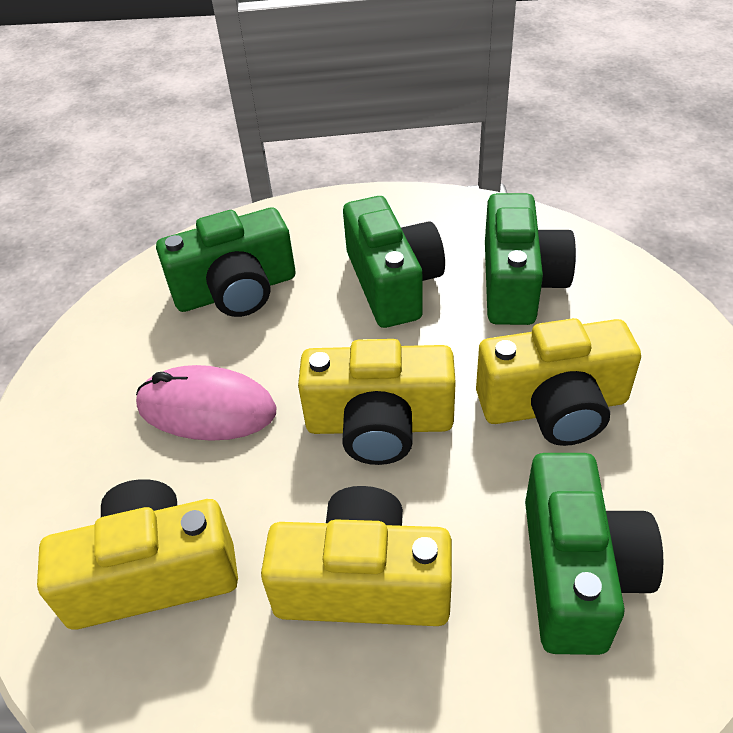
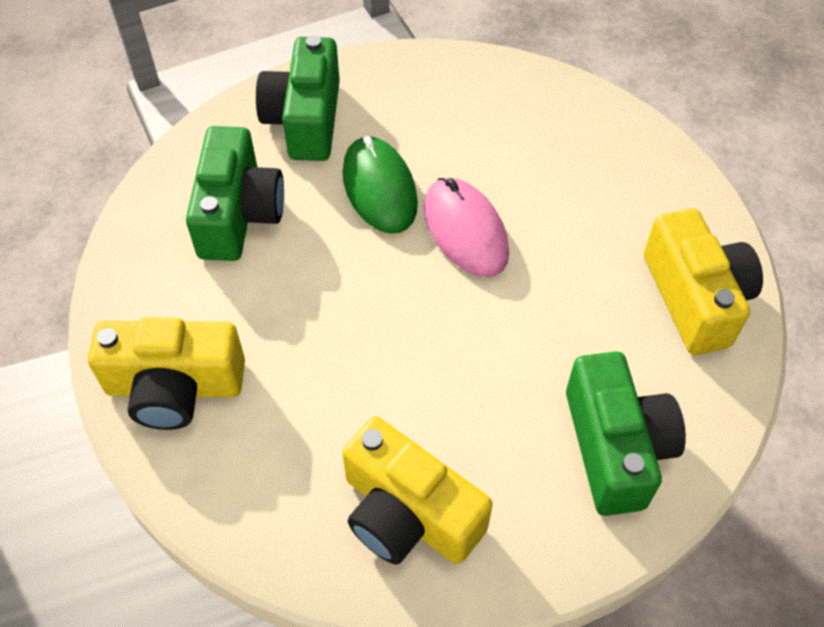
green camera: [156,208,295,317] [343,196,445,328] [485,193,576,325] [525,453,663,655] = 4 -> [186,126,284,261] [256,35,340,161] [566,351,686,516] = 3
green mouse: none = 0 -> [343,136,418,234] = 1
yellow camera: [37,479,238,630] [261,486,452,626] [298,339,456,465] [476,318,641,446] = 4 -> [88,318,245,430] [342,416,492,565] [644,208,763,355] = 3

